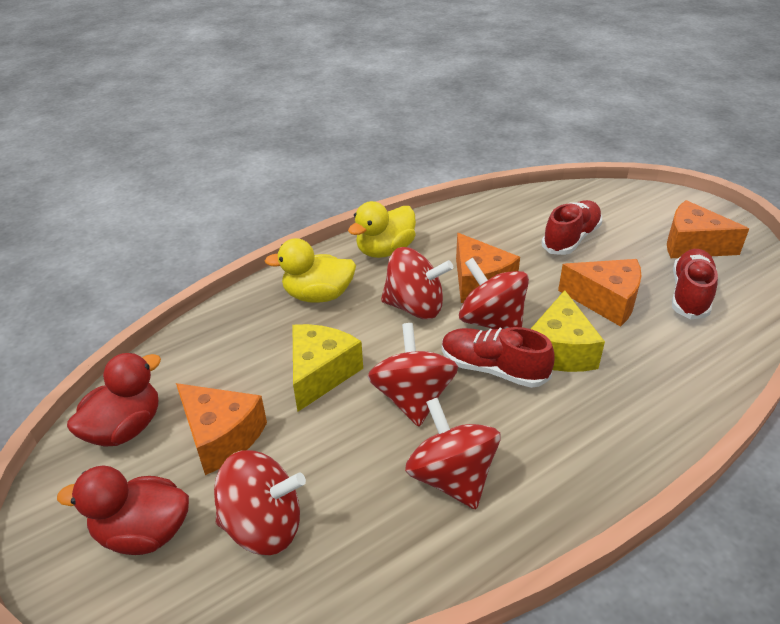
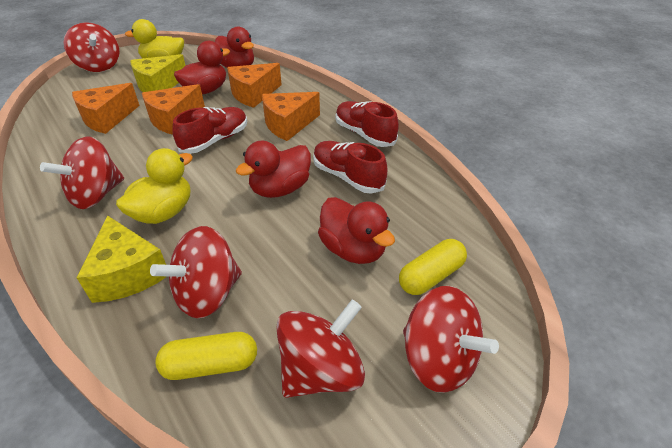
red duck: [57,466,189,555] [67,353,161,447] = 2 -> [174,41,230,94] [215,26,254,68] [236,141,311,198] [318,197,395,264] = 4
yellow capsule: none = 0 -> [155,332,257,380] [399,239,467,295] = 2

